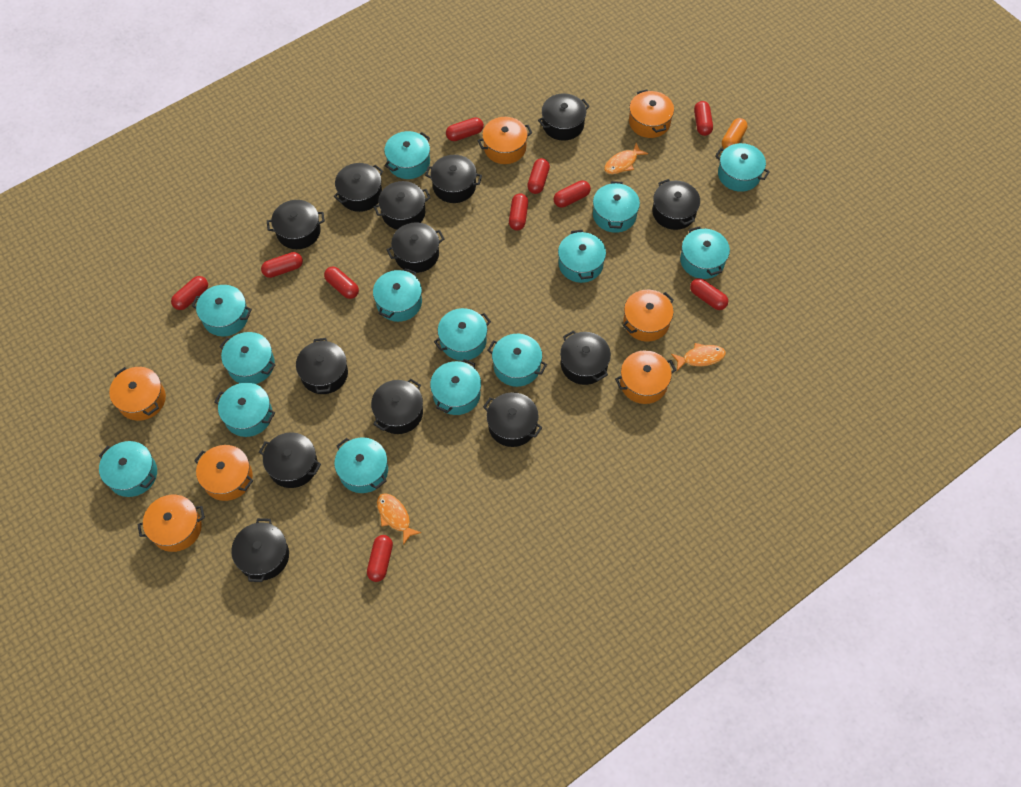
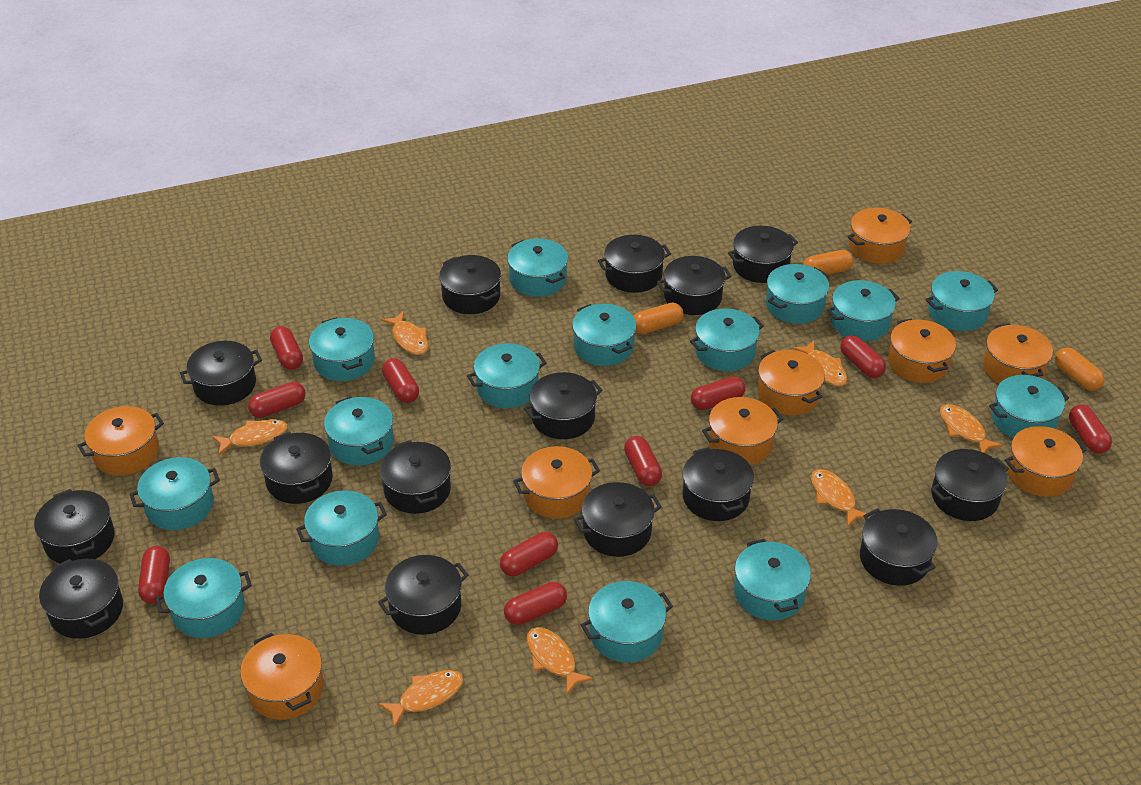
black pot: [231,518,289,582] [259,432,321,488] [267,200,325,249] [296,338,348,394] [334,163,383,212] [371,379,423,434] [374,181,431,230] [387,222,444,273] [425,155,482,203] [483,392,542,447] [538,94,590,141] [560,331,611,385] [652,179,700,230] = 13 -> [34,489,115,564] [39,559,123,639] [180,341,262,406] [260,432,333,504] [378,555,468,635] [380,440,451,514] [439,255,501,314] [524,372,602,439] [574,482,662,557] [598,235,671,293] [657,256,732,315] [682,447,754,521] [728,226,798,283] [860,508,937,586] [931,449,1009,521] = 15
orange capsule: [722,118,747,149] = 1 -> [633,303,683,334] [803,250,854,275] [1055,347,1105,391] = 3
orange fish: [377,493,421,545] [604,143,648,174] [671,343,726,371] = 3 -> [212,419,288,455] [378,670,463,728] [381,311,428,355] [526,627,593,694] [793,340,847,386] [811,469,871,527] [940,404,1003,453] = 7
orange pot: [109,367,166,421] [137,495,205,552] [194,445,253,501] [478,117,532,164] [615,350,676,404] [623,290,674,342] [629,90,674,138] = 7 -> [77,406,164,476] [240,633,324,720] [513,446,600,518] [702,397,783,465] [757,350,825,415] [848,208,912,264] [888,318,956,383] [983,323,1053,384] [1005,426,1086,497] = 9
turquoise pot: [99,441,157,497] [192,285,252,336] [214,383,275,437] [219,332,275,384] [334,437,388,493] [373,268,422,322] [384,131,430,179] [430,359,481,415] [434,308,491,361] [487,334,547,387] [558,230,606,283] [593,181,640,233] [680,226,730,279] [715,143,770,192] = 14 -> [130,457,220,530] [155,558,252,638] [296,490,387,566] [309,317,375,381] [324,396,394,466] [467,343,546,408] [507,238,568,297] [572,304,636,366] [581,581,673,663] [690,309,764,371] [734,539,811,620] [766,264,829,324] [827,280,900,341] [926,271,998,331] [989,375,1069,438] = 15

